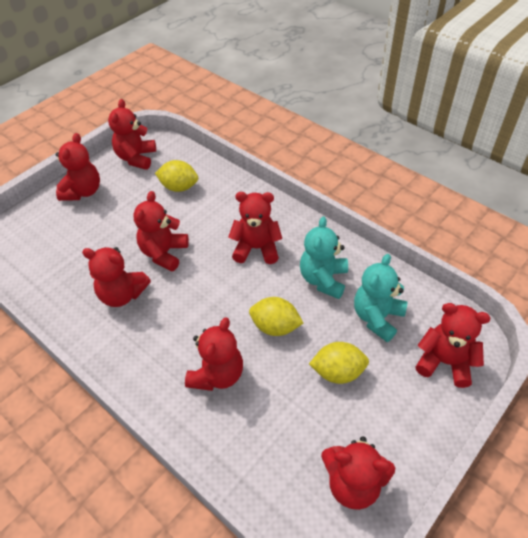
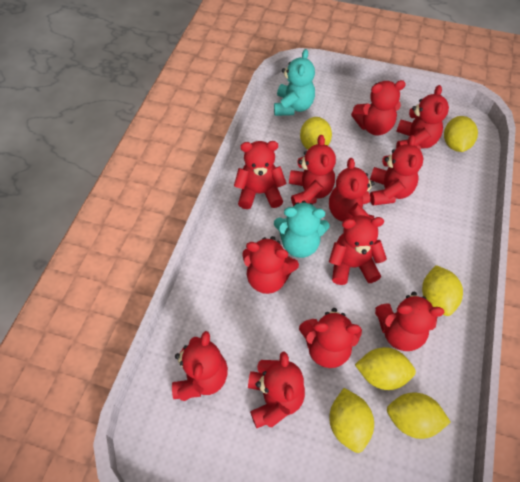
red teddy bear: [56,133,100,201] [82,247,151,307] [108,99,156,170] [134,191,189,271] [185,317,243,391] [228,192,282,264] [321,436,395,510] [415,303,490,388] = 8 -> [172,331,228,401] [234,141,287,209] [242,236,299,294] [248,351,305,428] [289,135,336,206] [299,308,362,368] [329,158,375,222] [329,215,387,285] [351,80,406,135] [370,135,424,206] [375,292,444,351] [396,85,449,150] = 12
yellow lemon: [155,160,198,192] [249,297,303,336] [309,342,369,384] = 3 -> [300,117,332,150] [329,388,374,453] [355,347,416,390] [387,393,451,439] [422,265,463,316] [444,116,478,152] = 6

